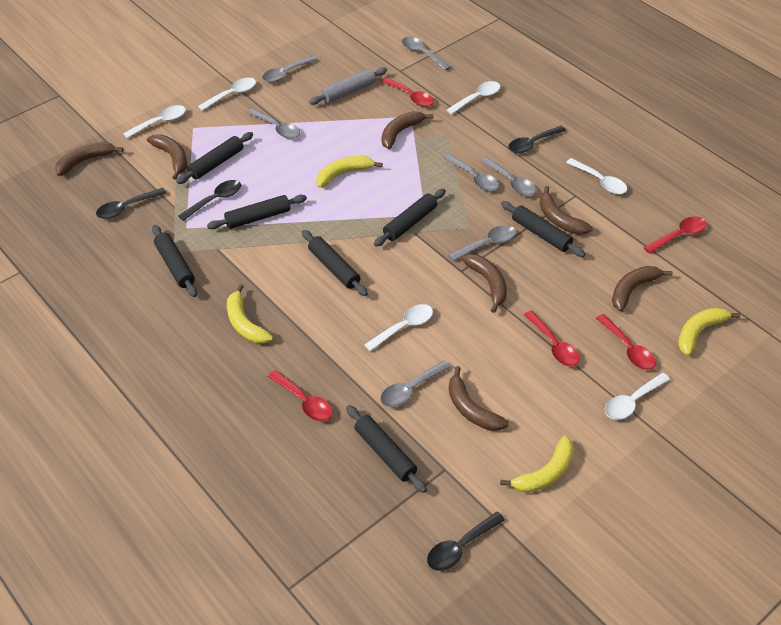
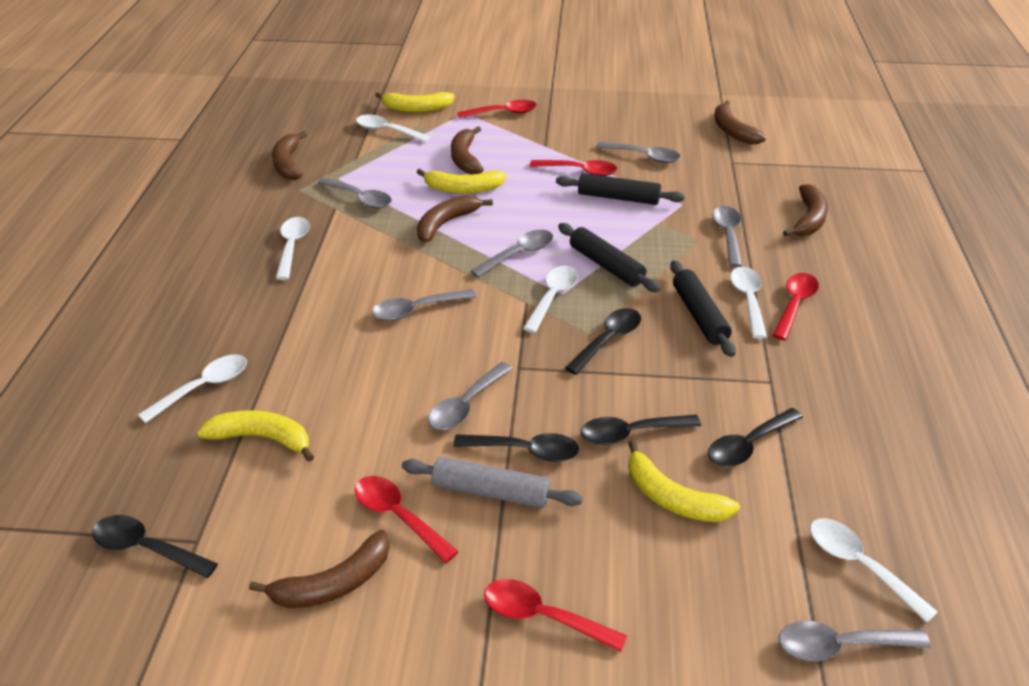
black rolling pin: [152,225,197,297] [176,132,253,184] [207,195,307,229] [302,230,368,296] [346,405,427,493] [374,189,446,247] [501,201,586,257] = 7 -> [556,173,685,205] [558,223,661,292] [670,260,736,357] = 3
black spoon: [96,188,167,219] [178,180,241,221] [427,511,505,571] [508,126,566,153] = 4 -> [92,515,218,578] [453,433,579,462] [565,308,641,375] [581,415,701,445] [708,408,803,467] = 5
brown banana: [55,142,124,176] [147,134,187,180] [382,111,433,149] [448,366,509,431] [462,254,507,313] [540,186,593,235] [612,266,673,312] = 7 -> [249,530,390,608] [272,131,307,180] [417,195,493,242] [451,126,484,174] [714,100,766,144] [783,184,828,237] = 6

